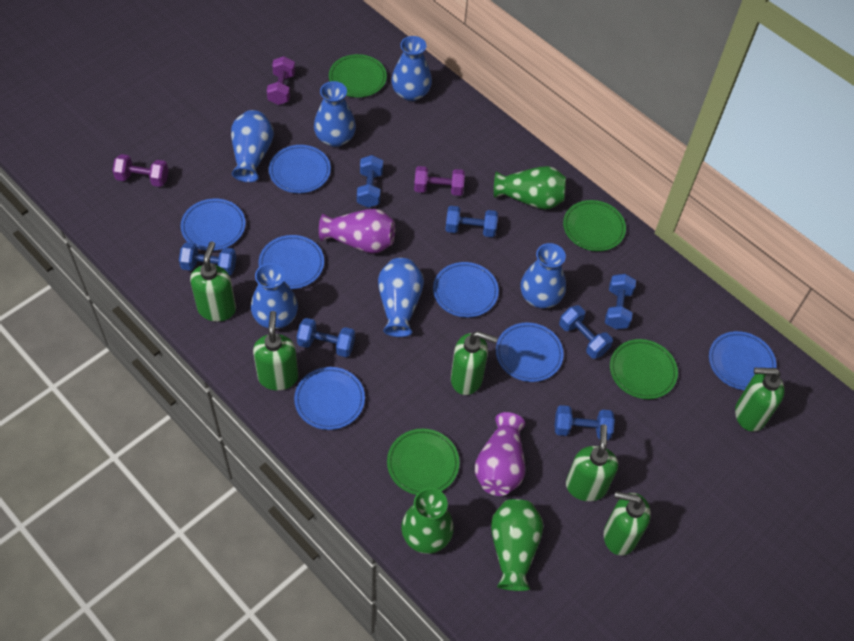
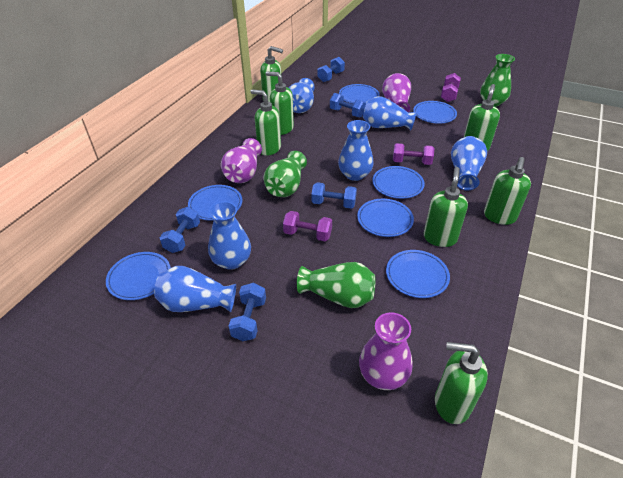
blue dumbbell: [179,242,236,276] [297,318,355,357] [357,155,383,207] [445,206,498,237] [555,405,615,440] [559,305,613,359] [605,274,636,329] = 7 -> [160,207,200,253] [229,283,266,341] [311,182,357,209] [318,57,345,82] [330,93,366,118] = 5
green plate: [329,54,387,97] [387,429,459,495] [563,200,626,251] [610,339,678,399] = 4 -> none = 0
green soap dispenser: [190,242,236,322] [253,311,298,391] [451,331,498,395] [566,424,618,501] [604,491,651,556] [735,368,785,432] = 6 -> [250,89,281,156] [260,46,283,102] [266,71,294,135] [424,167,468,247] [435,342,488,424] [464,84,500,151] [484,157,531,225] = 7
purple vase: [319,209,395,253] [475,412,525,496] = 2 -> [221,138,262,183] [359,312,413,390] [382,73,411,113] = 3

